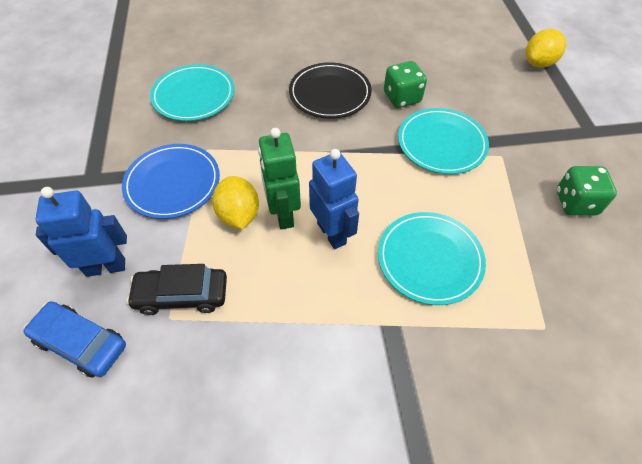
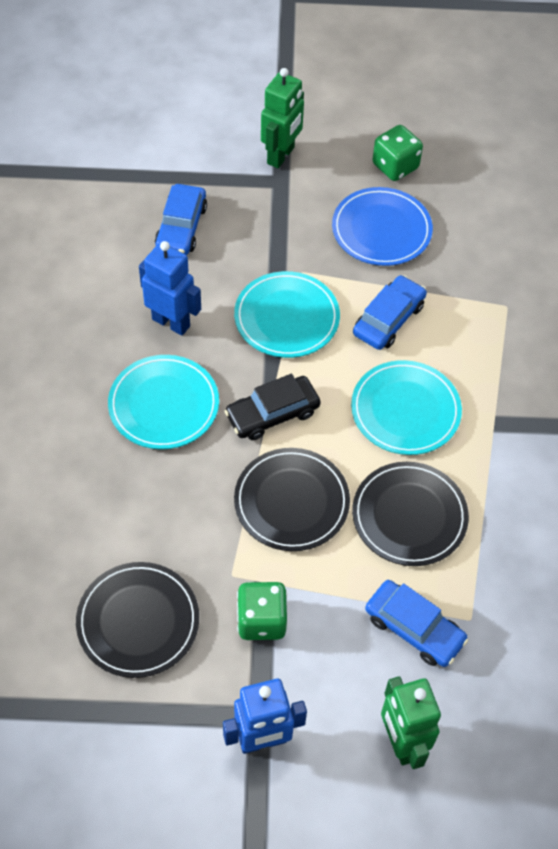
black plate: [289,62,372,119] = 1 -> [76,562,199,678] [234,448,350,551] [352,462,469,566] = 3
blue car: [23,301,126,378] = 1 -> [155,184,207,255] [353,275,427,350] [365,580,468,667] = 3
green robot: [258,128,301,230] = 1 -> [261,68,304,168] [381,676,441,769] = 2
yellow lemon: [212,176,259,229] [525,29,566,68] = 2 -> none = 0

